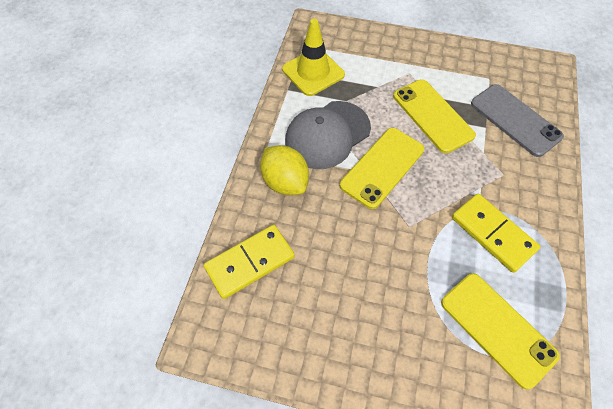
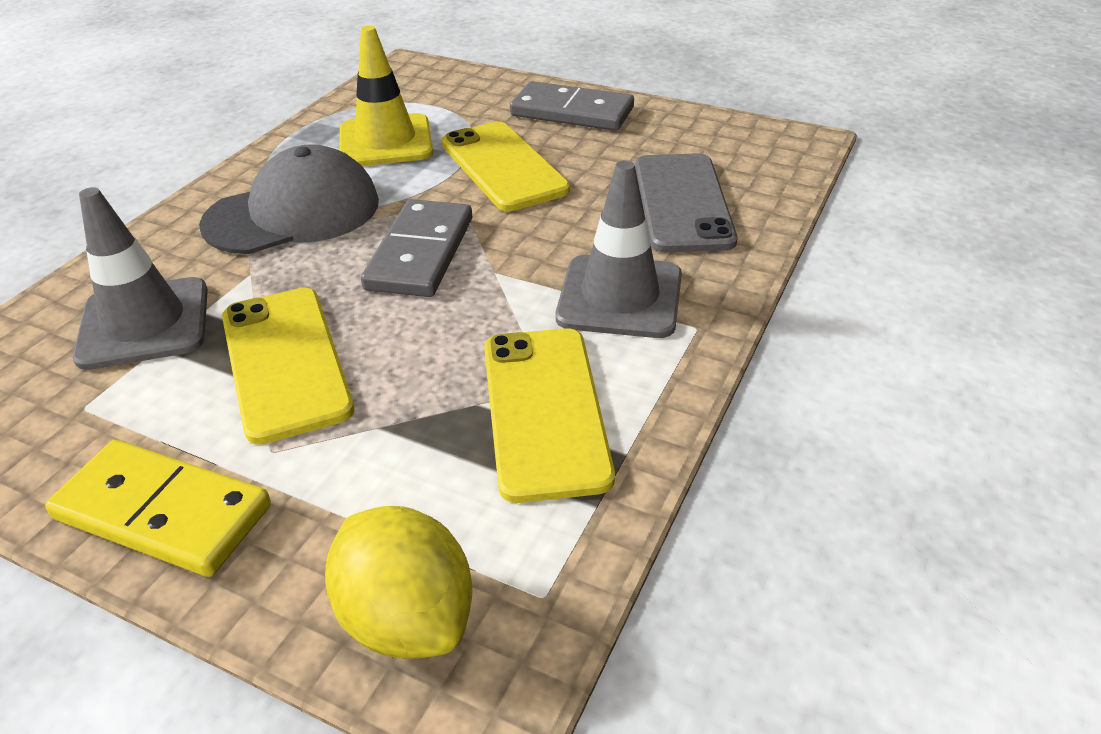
grey domino: none = 0 -> [361,199,472,297] [510,81,634,131] = 2
grey traffic cone: none = 0 -> [73,187,208,370] [555,161,682,338] = 2
yellow domino: [204,225,295,299] [452,194,540,273] = 2 -> [45,440,271,577] = 1

